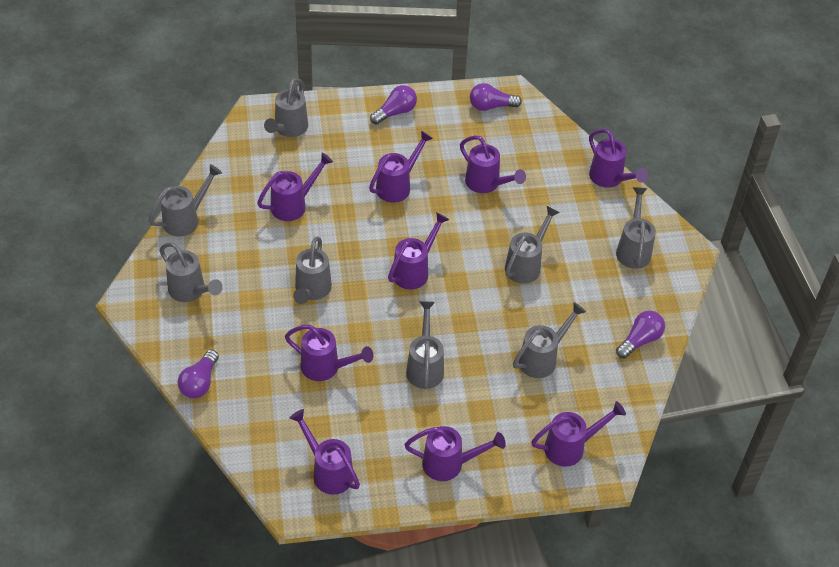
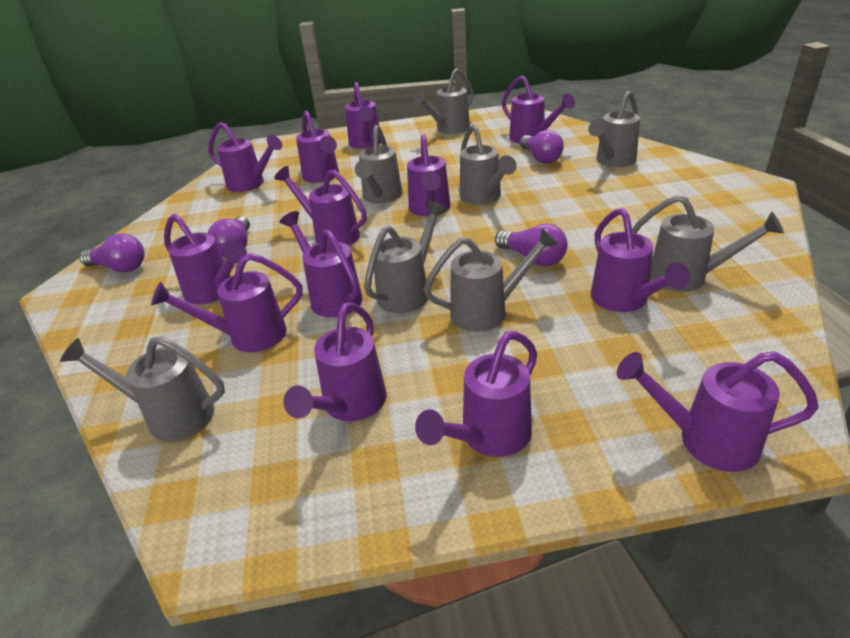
purple watering can: [257,153,333,221] [285,324,373,381] [289,409,360,495] [369,131,433,203] [388,212,449,289] [405,426,506,481] [460,135,526,193] [531,401,626,467] [589,129,648,188] = 9 -> [151,253,303,352] [164,214,247,304] [209,122,282,192] [274,166,367,246] [280,211,363,317] [283,302,387,421] [296,111,339,183] [345,82,381,149] [407,134,450,217] [415,331,537,457] [502,75,575,144] [591,208,690,312] [617,351,819,472] = 13

